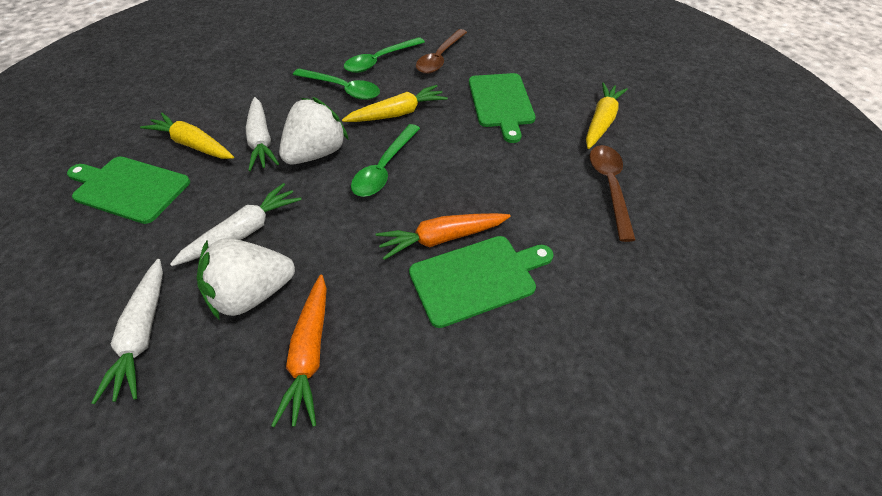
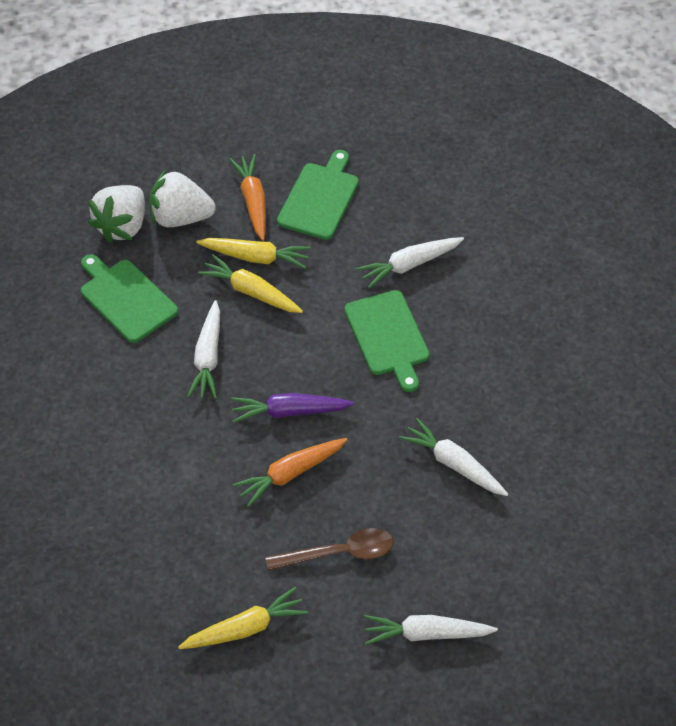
brown spoon: [416,29,467,74] [590,145,636,242] = 2 -> [266,528,393,571] = 1
green spoon: [293,68,380,100] [344,37,425,73] [351,124,420,197] = 3 -> none = 0
purple carrot: none = 0 -> [231,393,354,423] = 1
white carrot: [91,259,163,404] [170,183,302,266] [246,97,279,171] = 3 -> [187,300,220,399] [356,237,464,288] [364,615,498,645] [399,418,508,496] = 4

